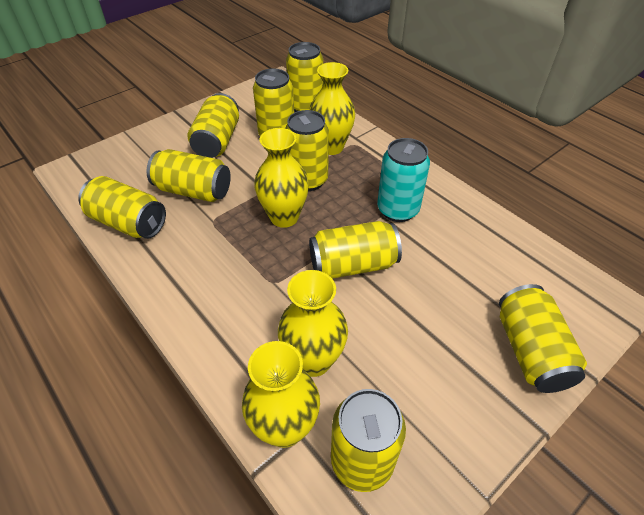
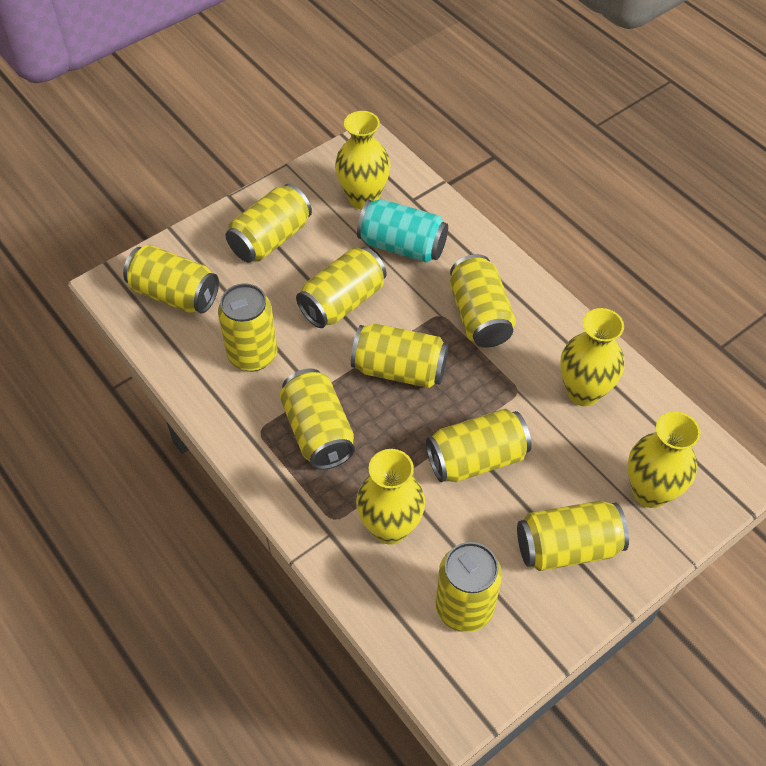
yellow can: [78,176,166,239] [147,149,231,202] [188,93,239,158] [253,69,294,136] [285,110,329,191] [286,42,323,112] [309,221,402,279] [331,389,406,492] [499,284,587,393] = 9 -> [123,245,219,314] [218,283,277,372] [226,184,312,262] [280,369,355,470] [296,247,386,328] [351,324,449,388] [426,409,532,482] [436,542,502,632] [450,254,516,348] [517,501,629,571] = 10

